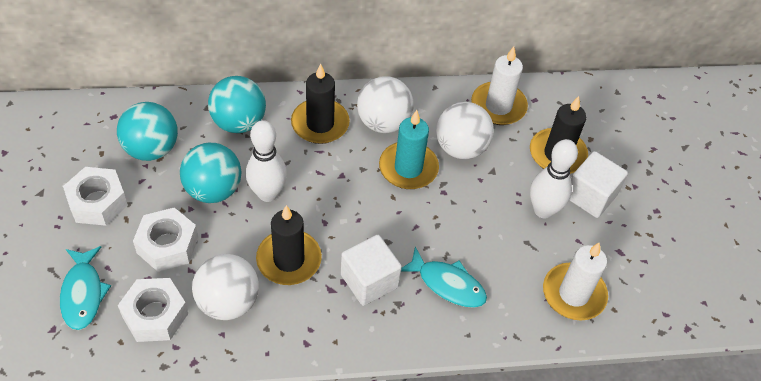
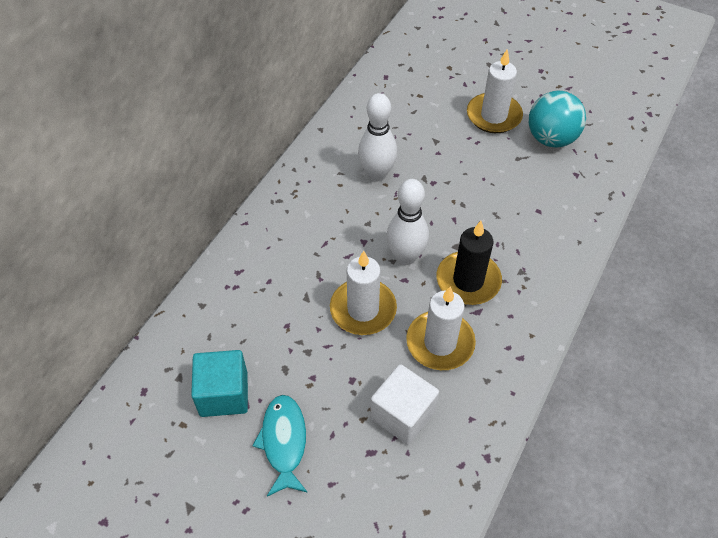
black candle: [256,205,322,285] [291,63,350,144] [530,96,588,174] = 3 -> [437,221,502,305] = 1
turquoise ball: [117,102,178,161] [180,143,242,203] [208,76,266,133] = 3 -> [529,91,586,148] = 1
turquoise candle: [379,110,439,189] = 1 -> none = 0
turquoise cube: none = 0 -> [191,350,248,417] = 1
turquoise fish: [60,246,111,330] [401,247,487,308] = 2 -> [253,395,308,496] = 1
white ball: [192,254,259,320] [357,76,414,133] [436,102,494,159] = 3 -> none = 0
white candle: [471,47,528,125] [543,242,608,321] = 2 -> [330,251,397,335] [406,286,476,370] [467,50,523,133] = 3
white cube: [341,235,402,306] [569,151,628,218] = 2 -> [370,364,439,445] = 1
white nut: [63,167,128,226] [118,278,188,342] [133,208,198,272] = 3 -> none = 0

